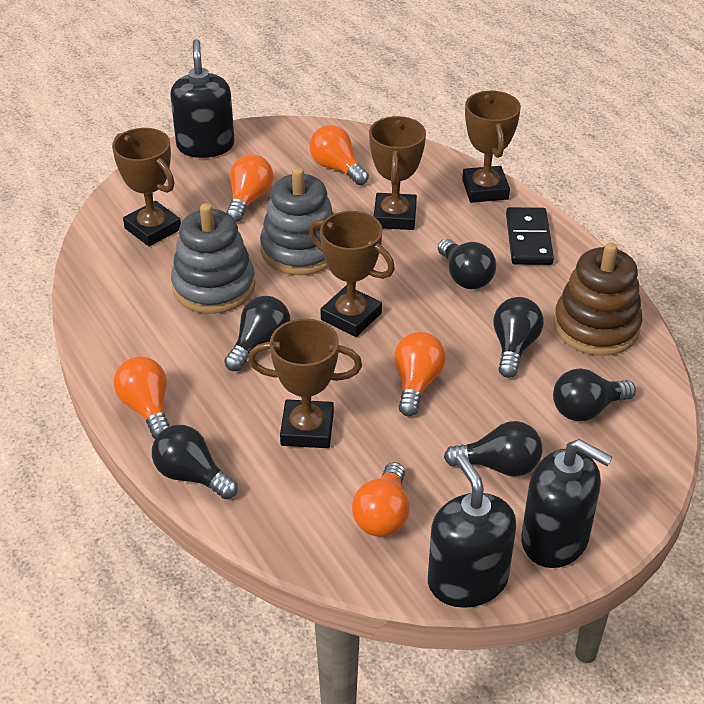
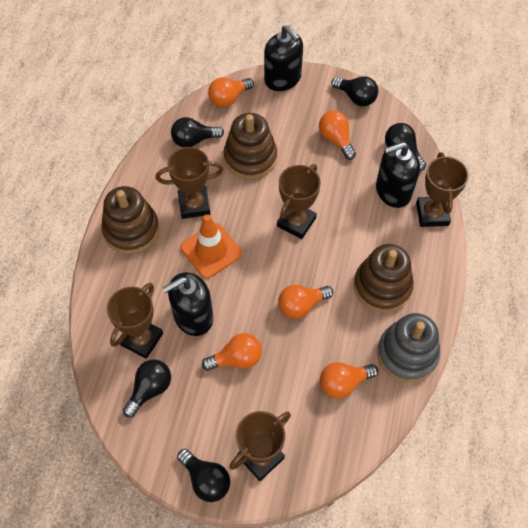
black domino: [506,207,554,265] = 1 -> none = 0
black light bulb: [152,425,238,499] [224,296,290,371] [438,239,496,289] [444,421,543,477] [493,297,544,378] [553,368,636,421] = 6 -> [123,359,171,417] [171,117,224,148] [177,449,230,502] [331,76,378,106] [385,123,426,171] = 5
brown stacking toy: [554,242,642,356] = 1 -> [101,186,159,254] [224,113,277,179] [354,244,414,313] = 3
grey stacking toy: [171,203,255,314] [260,167,334,275] = 2 -> [377,313,440,383] = 1
orange traffic cone: none = 0 -> [181,215,242,278] = 1

